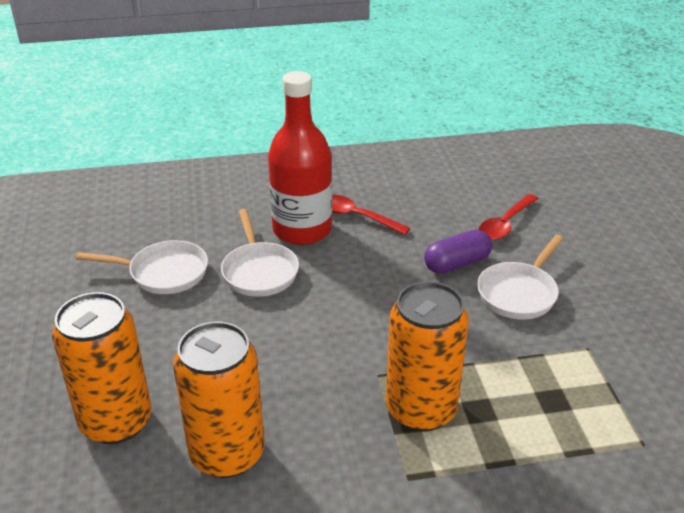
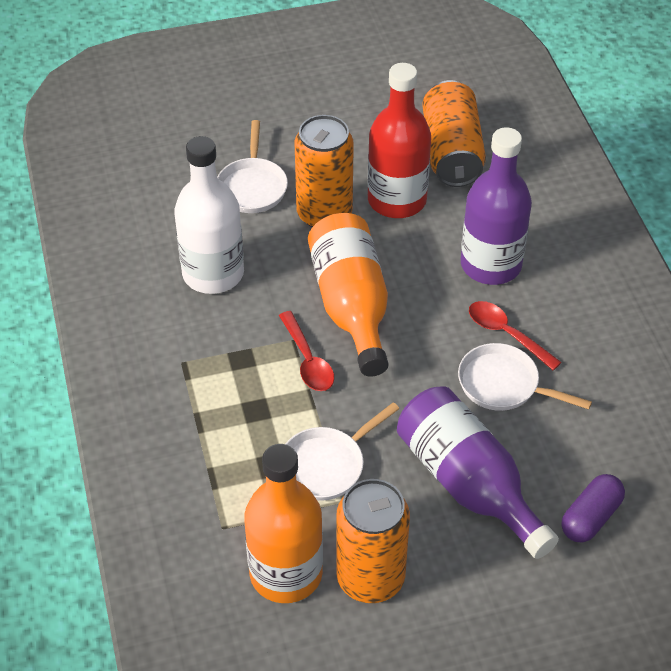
orange bottle: none = 0 -> [244,444,323,603] [308,213,389,377] = 2
purple bottle: none = 0 -> [397,387,559,559] [461,127,532,285] = 2
white bottle: none = 0 -> [174,136,244,294] = 1

